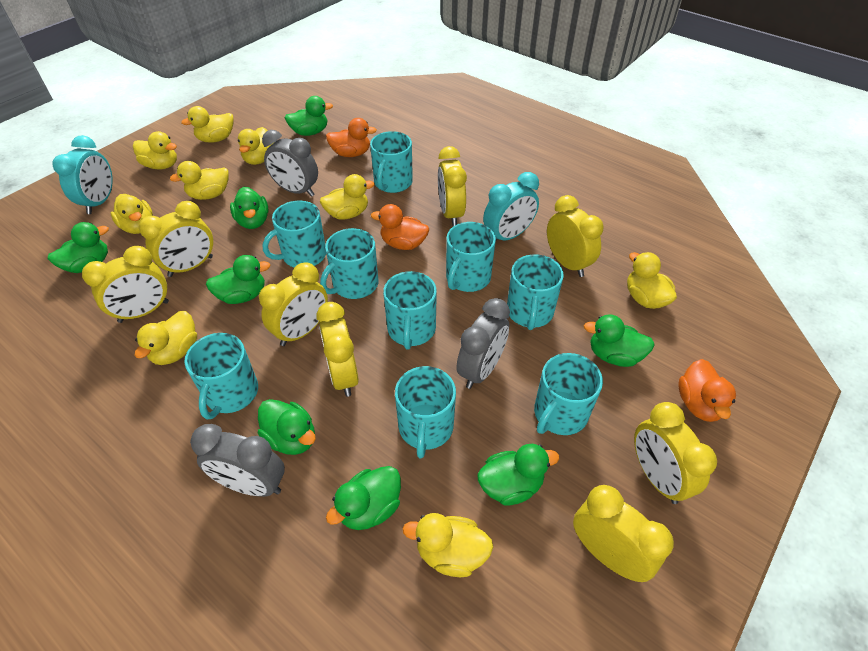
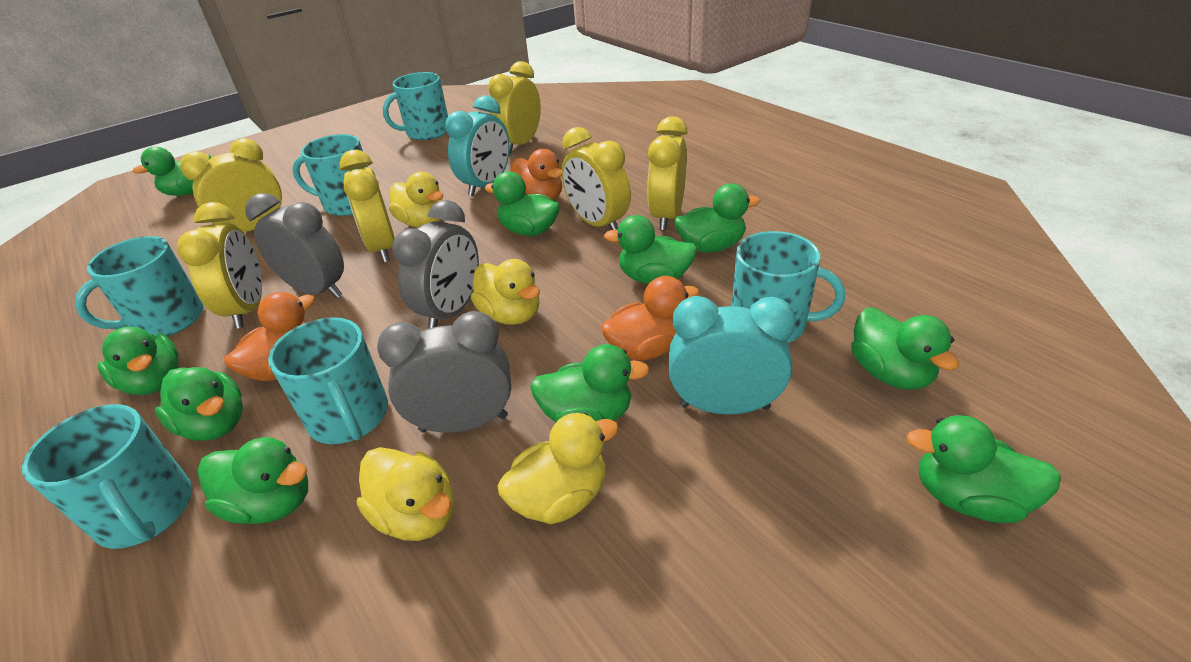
green duck: [48,222,109,273] [206,255,271,304] [230,187,269,229] [258,399,316,455] [285,96,333,136] [326,466,401,530] [477,444,559,505] [584,314,655,367] = 8 -> [98,327,179,395] [132,147,211,196] [155,367,243,441] [198,437,308,524] [484,171,560,236] [530,344,650,423] [604,215,697,284] [674,184,760,253] [851,307,959,390] [906,415,1061,523] = 10
turquoise mug: [184,333,258,419] [262,200,326,268] [320,228,378,299] [370,131,413,193] [383,271,437,350] [395,366,456,459] [446,222,496,292] [507,254,564,330] [534,353,603,435] = 9 -> [22,404,192,549] [75,236,204,336] [268,317,388,444] [292,134,368,216] [383,72,448,140] [732,231,845,343] = 6
yellow clock: [82,246,169,323] [139,201,213,277] [259,262,328,346] [317,302,359,397] [438,146,467,226] [547,195,603,277] [573,485,674,582] [634,402,717,504] = 8 -> [177,202,262,329] [180,138,282,232] [339,150,395,263] [488,61,541,154] [562,127,631,230] [647,116,688,230] = 6
yellow duck: [111,194,153,234] [133,131,177,169] [135,311,197,365] [170,161,229,200] [181,106,234,143] [238,127,273,165] [320,174,375,219] [402,513,493,577] [627,252,677,309] = 9 -> [357,447,454,541] [389,172,443,227] [471,259,540,325] [498,413,619,524] = 4

